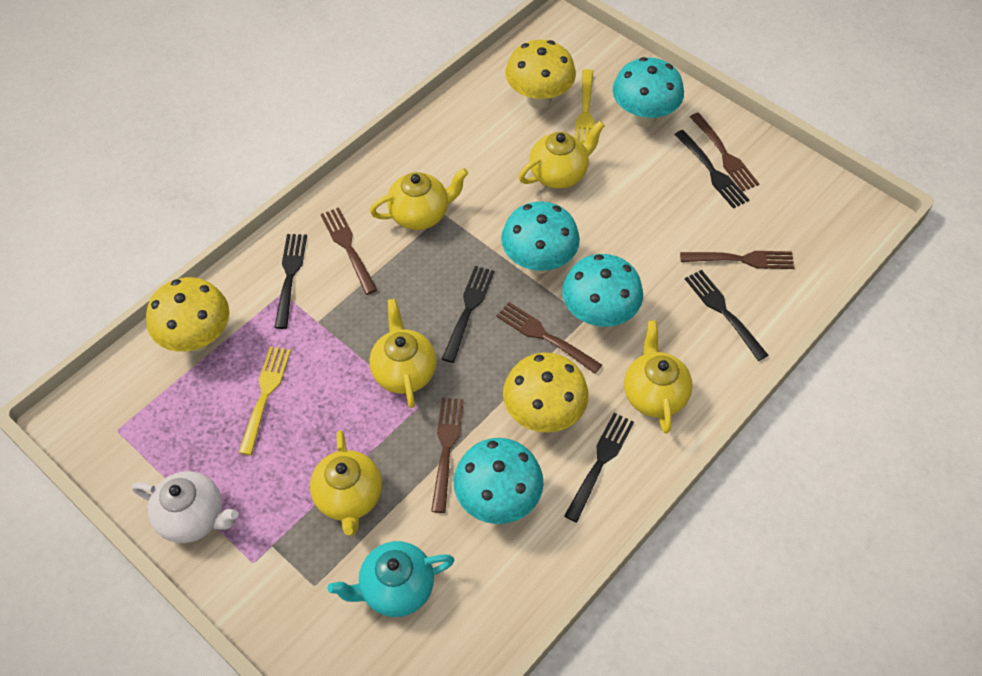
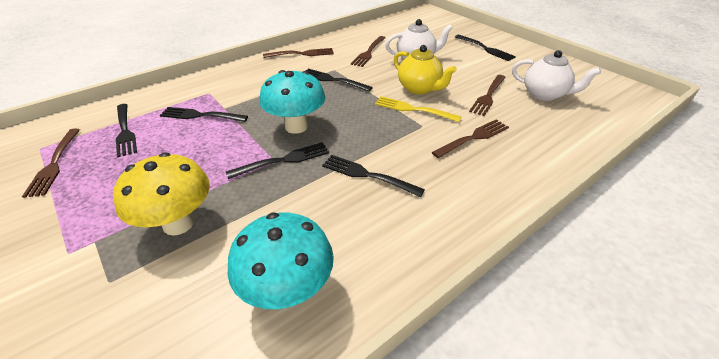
black fork: [274,234,307,329] [442,266,494,363] [564,413,634,522] [674,130,749,209] [685,270,768,361] = 5 -> [116,104,137,157] [160,107,248,122] [226,142,329,179] [305,69,373,92] [322,155,425,197] [455,35,516,61] = 6
turquoise mushroom: [454,438,544,524] [501,202,580,274] [562,254,643,327] [613,57,684,127] = 4 -> [228,212,334,309] [259,70,325,134] = 2
turquoise teapot: [328,541,454,617] = 1 -> none = 0
white teapot: [132,471,238,543] = 1 -> [385,19,453,59] [512,50,601,101] = 2
yellow fork: [238,346,291,455] [575,69,595,143] = 2 -> [375,96,462,122] = 1
yellow mushroom: [146,277,230,352] [503,353,589,433] [505,40,576,108] = 3 -> [113,152,210,236] = 1
yellow teapot: [310,430,382,536] [370,168,468,230] [370,299,437,408] [519,121,605,189] [624,320,693,433] = 5 -> [394,45,457,95] = 1

